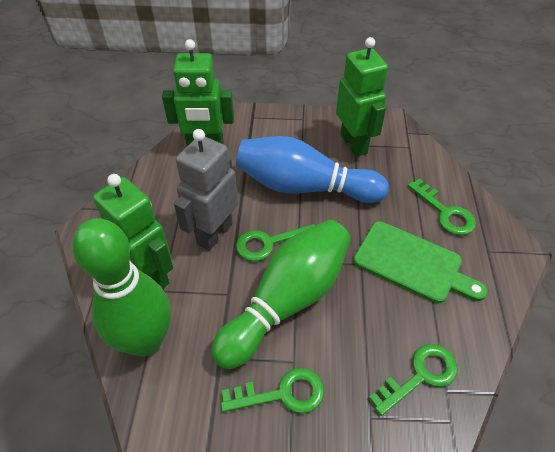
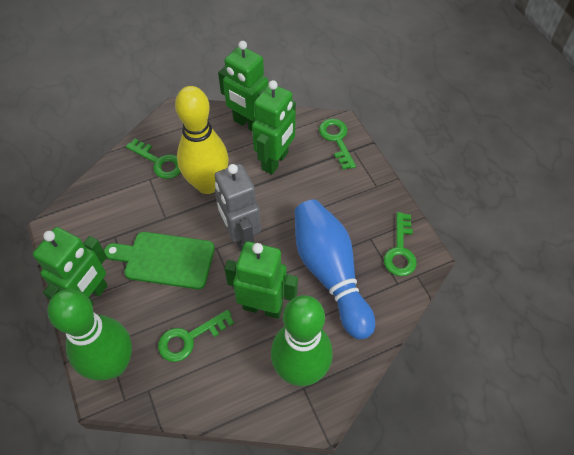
green robot: [93,174,173,289] [162,39,234,146] [336,37,388,157] = 3 -> [33,227,108,305] [218,41,268,131] [224,241,298,319] [252,80,296,174] = 4
yellow bowling pin: none = 0 -> [175,86,229,194] = 1

